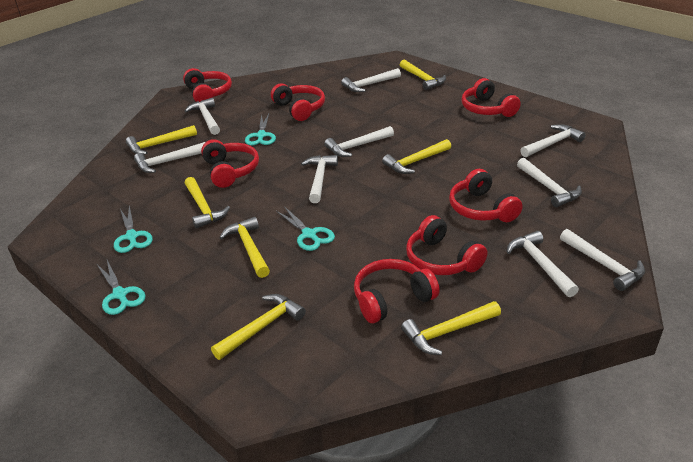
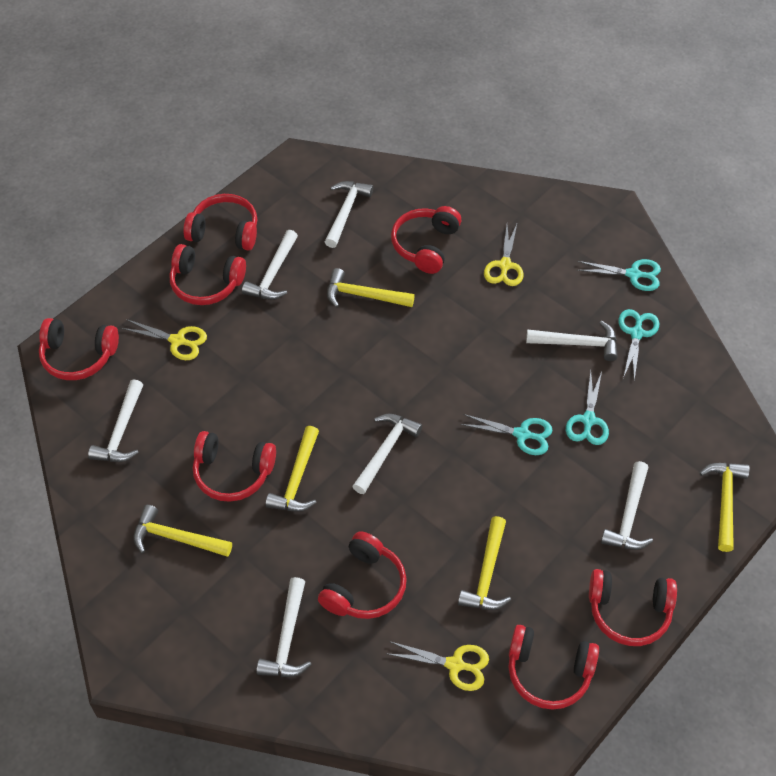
red headphones: [183,68,232,103] [201,139,259,188] [271,83,325,121] [354,259,440,323] [406,215,488,275] [449,169,523,222] [461,78,521,117] = 7 -> [39,318,119,380] [170,244,246,305] [183,194,257,251] [193,431,276,502] [318,531,407,619] [391,206,461,274] [508,625,599,710] [589,569,677,646] = 8
white hammer: [134,142,205,173] [185,98,220,135] [301,155,338,203] [324,126,394,157] [341,68,401,92] [507,231,579,297] [517,158,582,207] [520,124,586,157] [560,229,645,291] = 9 -> [88,379,143,462] [242,230,298,300] [256,577,312,677] [325,181,373,248] [352,414,422,494] [526,321,618,361] [601,461,653,550] = 7
yellow hammer: [126,125,197,155] [185,177,230,228] [211,294,306,360] [219,217,270,278] [382,139,451,174] [400,59,446,90] [401,301,501,355] = 7 -> [134,505,232,557] [265,426,319,512] [327,268,415,308] [458,516,511,610] [700,463,750,552] = 5
yellow scissors: none = 0 -> [121,319,207,360] [388,641,489,691] [484,224,524,286] = 3

